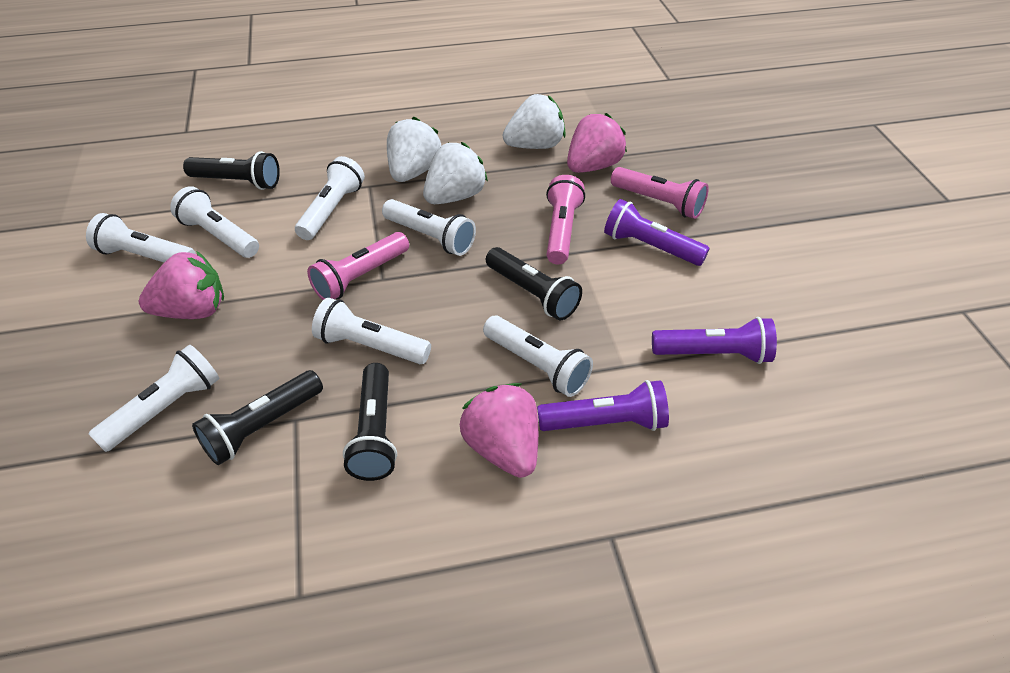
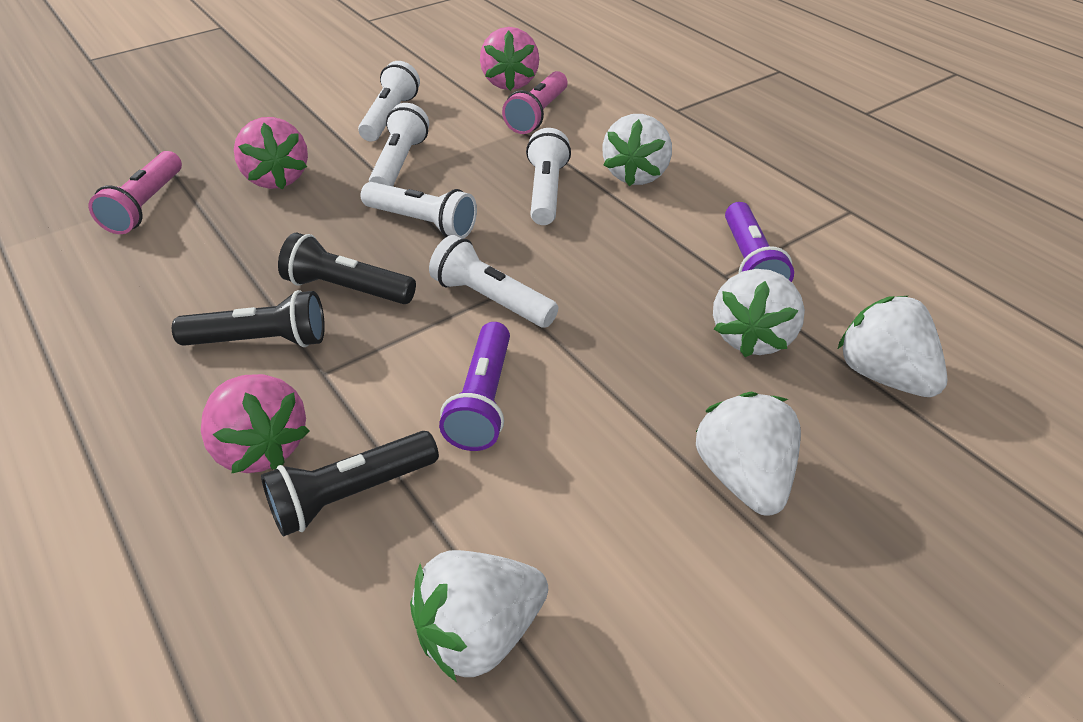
black flashlight: [183,151,280,190] [192,370,323,465] [343,363,397,481] [486,247,582,320] = 4 -> [172,290,325,347] [261,431,439,537] [278,233,416,304] = 3
pink flashlight: [307,232,409,300] [546,175,585,264] [611,167,709,219] = 3 -> [89,151,182,234] [502,71,568,134] = 2
purple flashlight: [537,380,669,431] [604,199,710,266] [652,317,777,364] = 3 -> [439,322,510,451] [725,202,794,282] = 2
white flashlight: [86,213,196,263] [89,344,219,452] [170,186,259,258] [295,156,365,240] [312,298,431,364] [382,199,476,256] [483,316,593,397] = 7 -> [358,61,420,142] [361,182,477,239] [369,103,429,186] [429,235,558,328] [526,128,571,225] = 5
white strawberry: [387,117,442,182] [423,142,488,204] [503,94,566,149] = 3 -> [410,550,548,682] [602,114,672,186] [696,392,801,516] [713,269,805,357] [838,296,948,397] = 5

